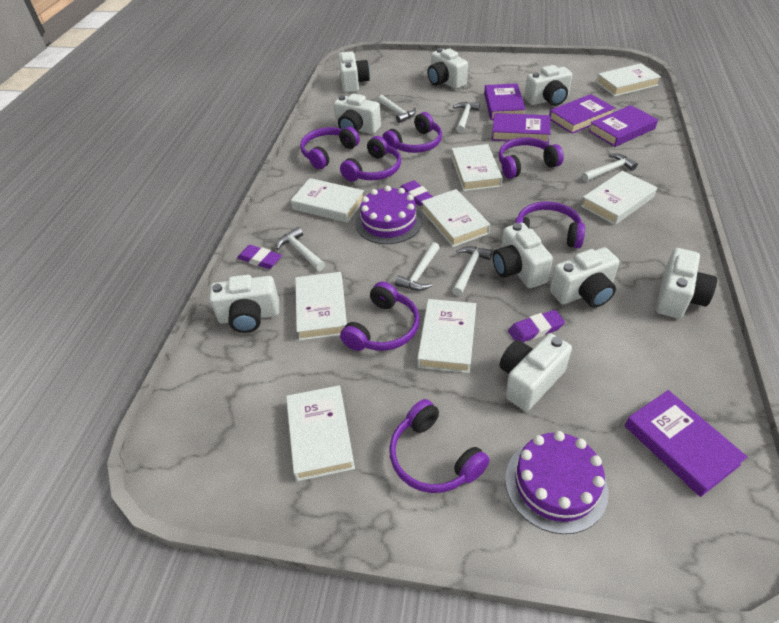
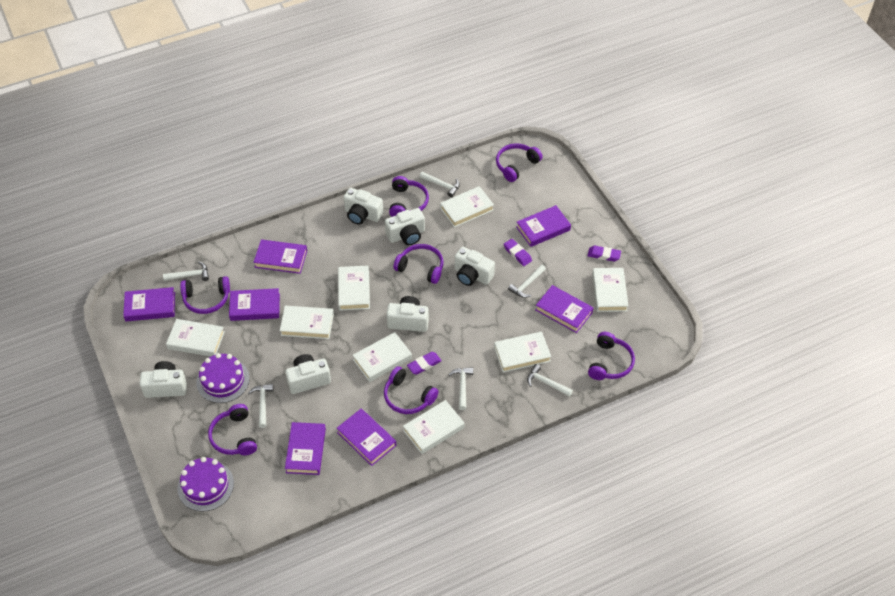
purple book: [484,83,526,120] [492,113,550,143] [549,94,615,134] [589,105,658,147] [625,390,747,497] = 5 -> [123,287,175,321] [229,288,280,321] [253,240,307,274] [285,422,326,475] [337,409,396,466] [516,205,571,247] [536,285,593,333] = 7
white camera: [209,275,279,333] [334,93,381,134] [338,51,370,93] [427,48,468,89] [493,223,553,288] [500,333,572,411] [524,65,572,106] [550,247,619,308] [656,248,717,319] = 9 -> [140,361,187,398] [285,354,331,394] [344,188,383,225] [385,208,425,245] [386,296,429,332] [455,247,495,286] = 6

